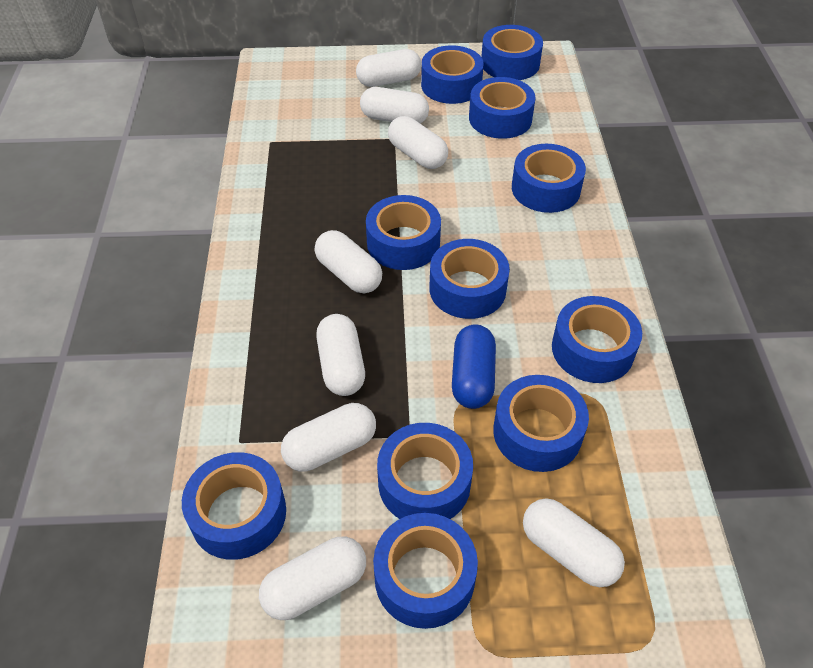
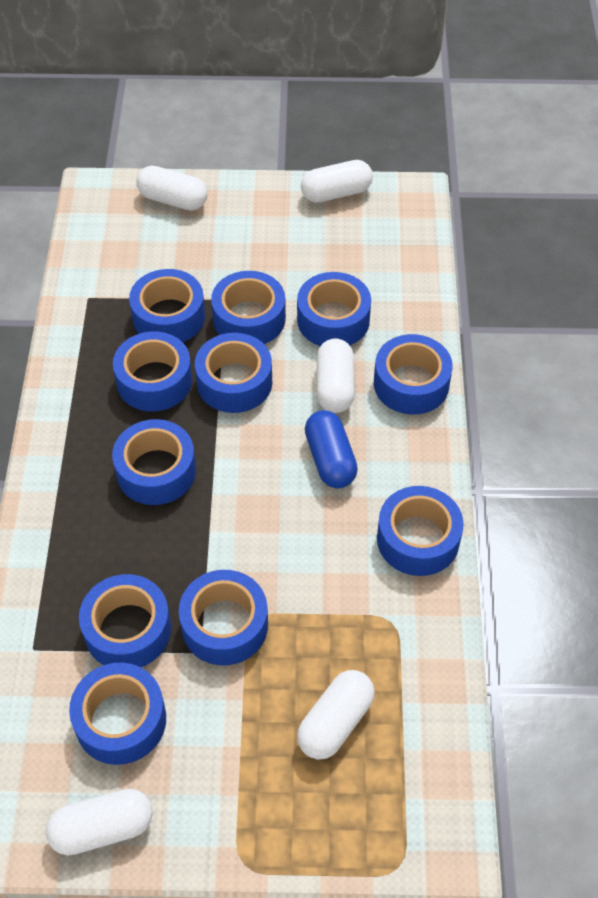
white capsule: [259,537,366,620] [281,403,376,472] [315,230,382,293] [316,314,365,396] [356,49,421,87] [360,87,429,124] [388,116,448,169] [523,498,625,587] = 8 -> [46,789,153,856] [136,166,207,211] [297,670,375,760] [301,160,373,203] [317,338,355,413] = 5

